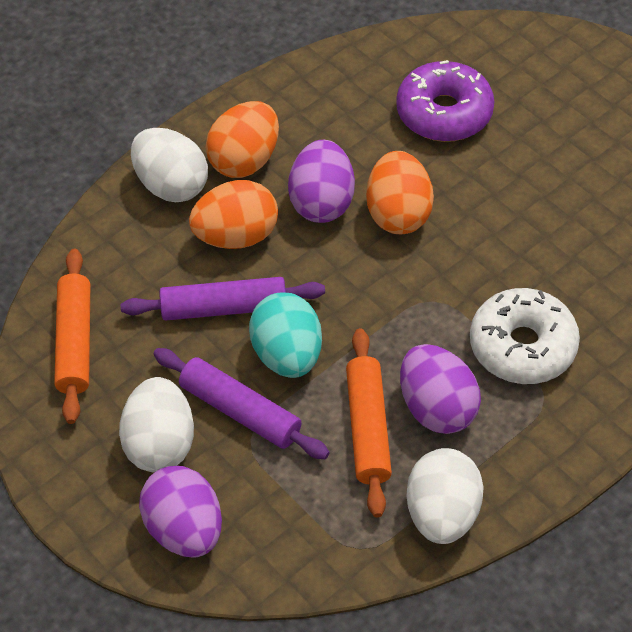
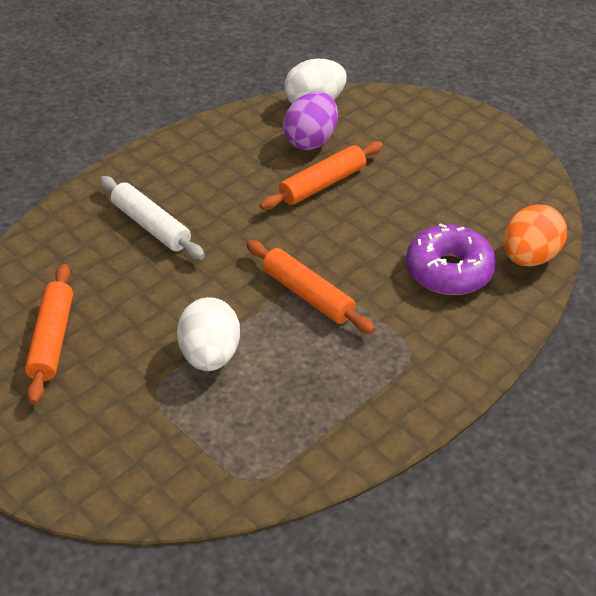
orange egg: [189,180,278,249] [205,101,279,178] [366,151,434,234] = 3 -> [503,204,567,266] = 1
orange rolling pin: [54,248,90,424] [346,328,392,518] = 2 -> [25,264,73,404] [246,240,375,334] [259,141,383,210] = 3
purple egg: [139,466,222,558] [288,140,355,223] [400,344,481,434] = 3 -> [283,92,338,150] = 1
purple rolling pin: [121,277,325,321] [153,348,330,459] = 2 -> none = 0
turquoise egg: [249,292,322,378] = 1 -> none = 0
white donut: [470,288,580,384] = 1 -> none = 0
white egg: [119,377,194,473] [131,128,208,202] [407,448,484,544] = 3 -> [177,297,240,371] [284,59,347,103] = 2
white rolling pin: none = 0 -> [100,176,205,260] = 1

